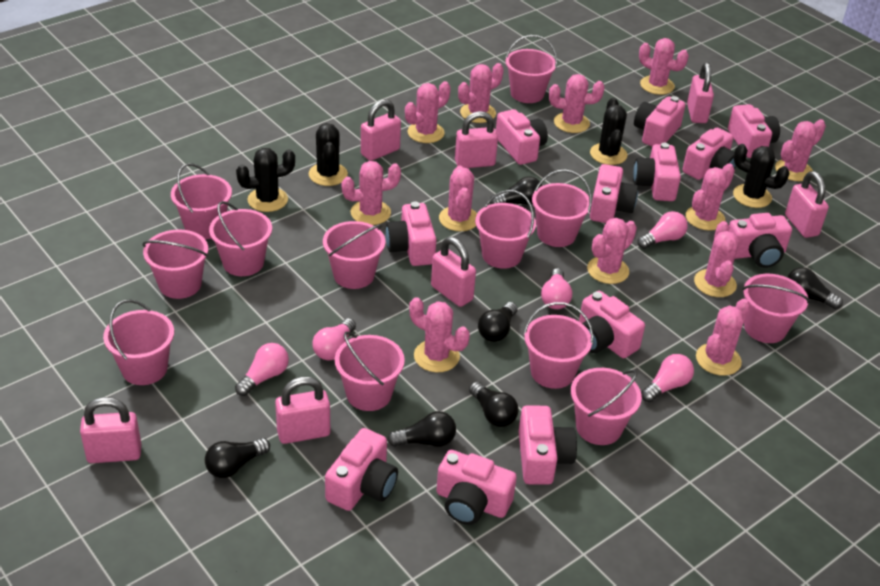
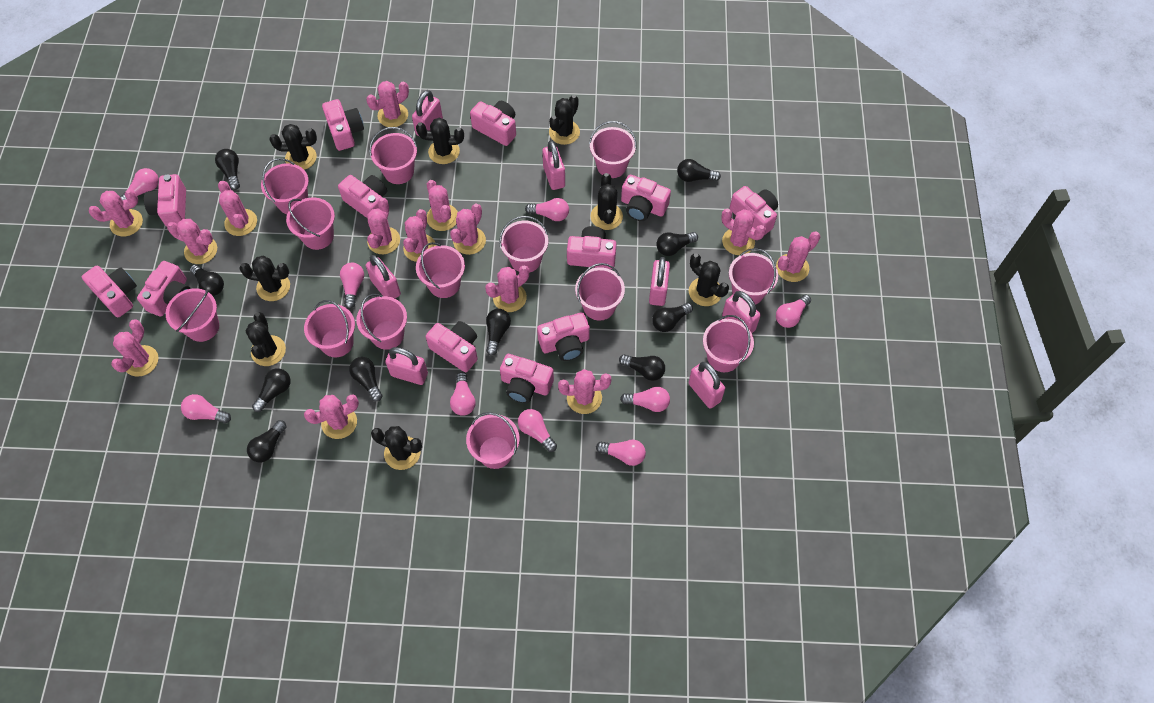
black cactus: [236,148,295,212] [309,123,348,186] [590,98,627,165] [733,144,790,208] = 4 -> [239,256,290,301] [246,312,286,366] [270,124,317,170] [371,426,422,470] [416,118,464,164] [549,95,580,145] [591,173,623,230] [689,253,729,306] = 8
black light bulb: [205,438,270,478] [387,411,456,447] [469,381,518,427] [478,302,517,342] [490,176,542,205] [787,267,843,309] = 6 -> [190,264,224,296] [215,149,240,190] [247,420,286,463] [252,368,291,412] [349,357,383,402] [486,309,511,356] [619,354,665,381] [652,303,693,332] [656,232,698,256] [677,159,721,182] = 10
pink bucket: [103,299,174,385] [142,229,208,299] [171,163,232,239] [209,201,272,276] [323,221,386,289] [335,332,405,411] [475,190,536,269] [505,35,557,103] [523,302,593,389] [532,169,592,247] [571,368,642,445] [742,274,810,343] = 12 -> [166,288,219,342] [261,158,309,214] [286,198,335,250] [304,300,355,357] [356,294,407,350] [369,127,418,184] [416,242,465,298] [466,412,520,469] [499,216,548,273] [575,263,625,321] [589,121,637,178] [703,315,754,372] [729,248,778,305] = 13
pink cactus: [341,161,401,225] [405,81,450,143] [409,297,470,372] [439,166,477,231] [458,63,503,123] [549,74,604,133] [587,218,637,284] [639,38,689,95] [686,164,735,231] [694,221,739,297] [696,299,750,376] [775,119,826,181] = 12 -> [89,189,143,236] [111,319,158,377] [167,219,217,264] [218,181,257,236] [304,395,359,439] [366,81,409,127] [367,198,400,254] [403,209,436,262] [427,180,458,231] [450,203,486,255] [486,265,529,312] [558,369,611,414] [721,209,766,255] [776,231,820,282] = 14
pink light bulb: [235,343,289,396] [312,318,356,360] [541,268,572,309] [637,211,688,249] [641,354,694,403] = 5 -> [120,168,159,200] [181,394,231,424] [340,263,364,309] [450,372,475,416] [518,409,557,452] [525,198,569,221] [596,440,646,466] [620,387,670,412] [776,294,811,328] = 9

